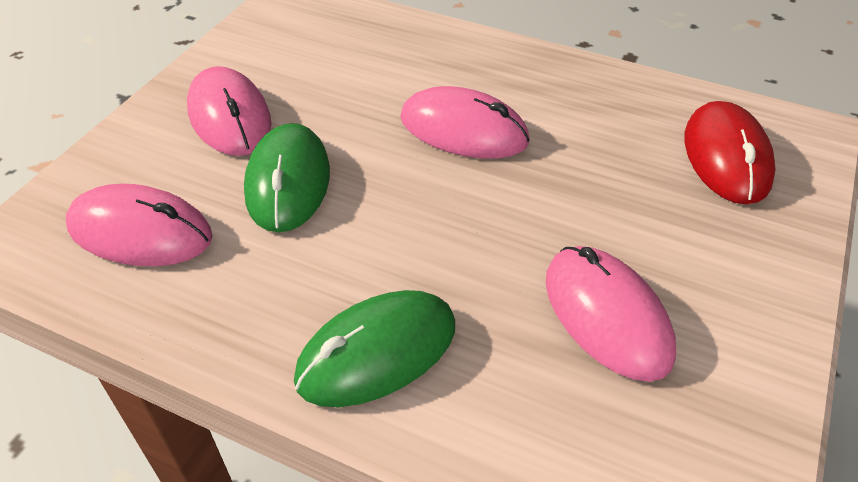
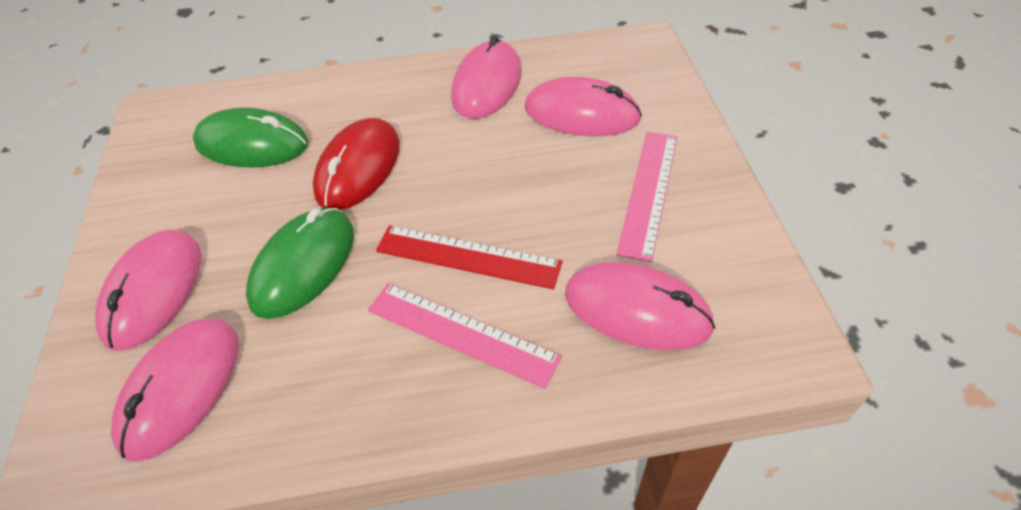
pink mouse: [66,184,213,266] [187,66,272,156] [400,86,530,159] [546,246,676,382] = 4 -> [95,230,201,351] [111,318,239,462] [451,36,521,119] [525,77,642,136] [565,262,715,350] = 5
pink ruler: none = 0 -> [368,283,562,389] [616,132,677,262] = 2
red ruler: none = 0 -> [376,225,563,289] = 1

